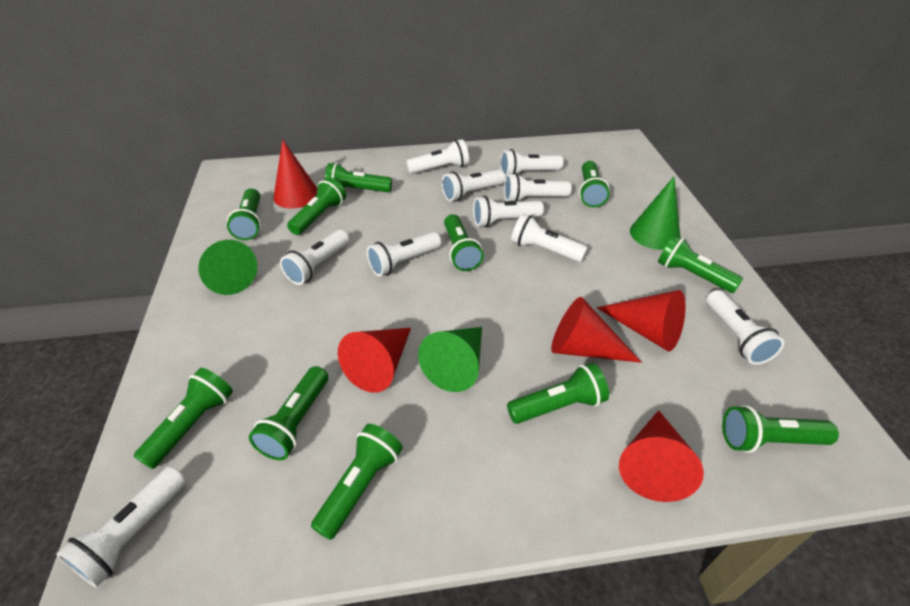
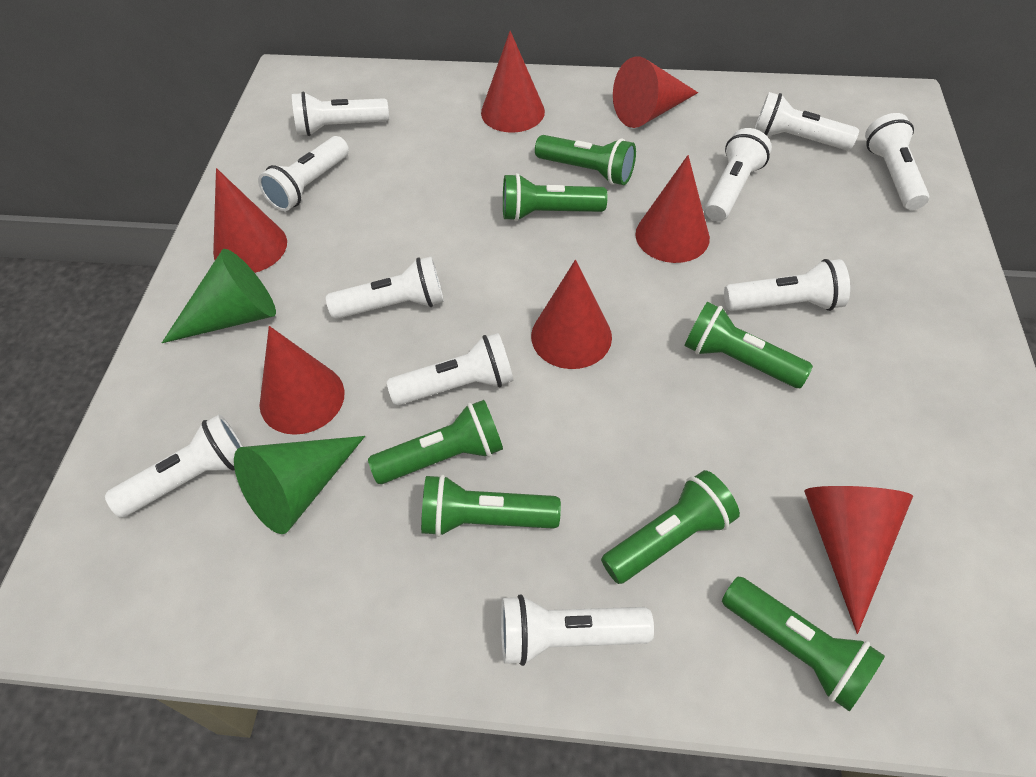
green cone: [198,240,257,295] [418,327,482,392] [630,177,680,250] = 3 -> [162,249,276,343] [234,436,365,534] = 2
green flashlight: [134,368,233,469] [227,188,261,240] [249,366,328,460] [287,177,346,235] [311,424,403,540] [325,163,392,192] [444,214,484,271] [507,363,609,424] [579,161,610,207] [658,235,743,293] [722,405,839,453] = 11 -> [368,400,503,484] [421,474,561,537] [503,173,608,221] [535,135,636,185] [601,470,740,584] [684,302,813,388] [722,577,885,711] = 7
red cone: [273,139,317,208] [338,328,411,393] [551,297,642,363] [596,290,685,351] [619,410,704,502] = 5 -> [213,168,287,273] [260,326,345,435] [481,31,545,133] [531,260,612,369] [613,56,698,128] [635,155,710,263] [804,486,913,634] = 7

